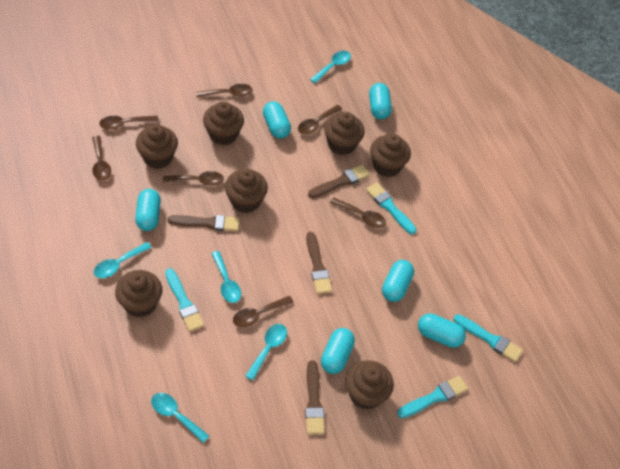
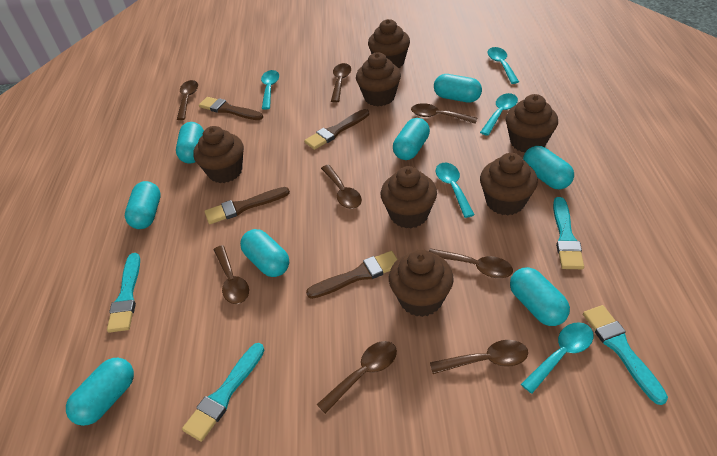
brown spoon: [92,136,111,181] [99,116,159,130] [163,171,224,186] [196,84,253,98] [233,296,294,327] [298,105,342,135] [330,197,386,228] = 7 -> [177,80,198,120] [214,245,249,304] [317,341,397,414] [321,165,362,209] [331,63,351,102] [411,103,477,124] [429,248,513,278] [430,340,528,374] = 8
turquoise capsule: [135,189,161,231] [263,101,291,139] [321,328,355,374] [369,83,392,120] [382,260,414,302] [418,313,466,348] = 6 -> [66,358,134,426] [125,181,161,229] [176,122,204,163] [240,229,289,277] [393,118,430,160] [434,74,482,103] [510,267,570,326] [523,146,574,189] = 8

